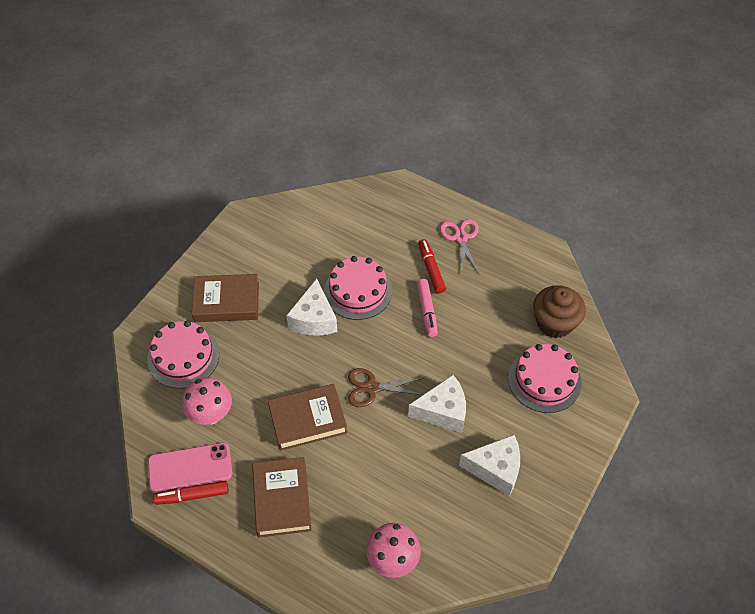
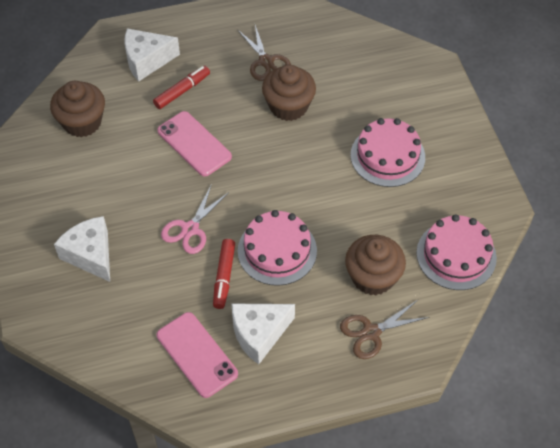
brown book: [192,274,259,322] [252,457,312,538] [268,384,347,451] = 3 -> none = 0
brown cupcake: [533,285,586,338] = 1 -> [50,81,105,137] [262,64,316,121] [345,235,406,295] = 3
brown scissors: [348,368,424,407] = 1 -> [238,25,291,81] [340,300,430,359] = 2
pink marker: [417,279,438,337] = 1 -> none = 0
pink mushroom: [182,377,232,425] [366,523,421,578] = 2 -> none = 0
pink phone: [148,443,232,493] = 1 -> [157,111,232,177] [157,312,238,398] = 2

